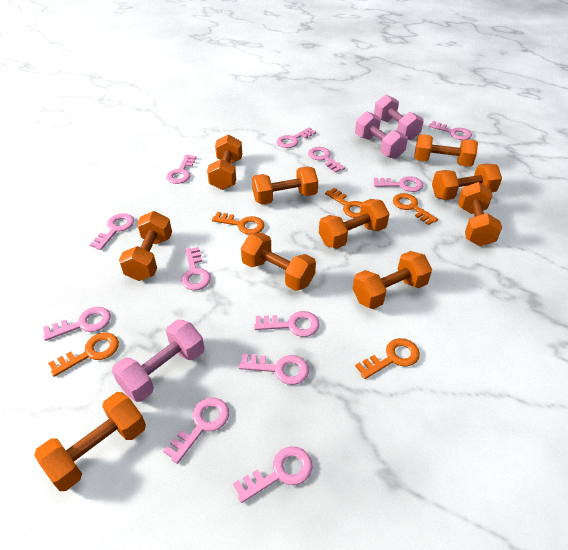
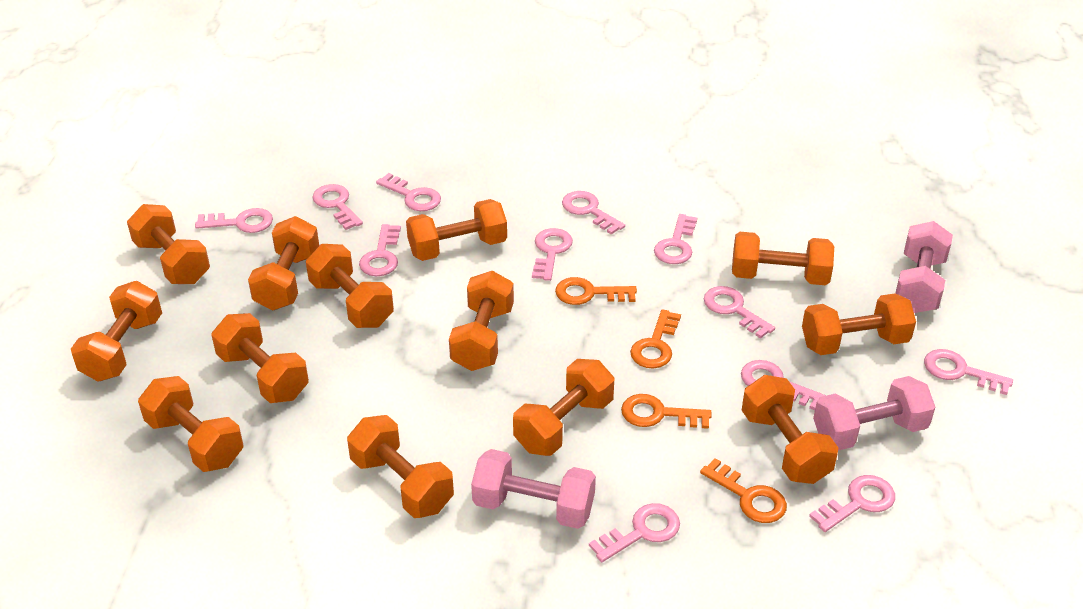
orange dumbbell: [34,392,146,491] [119,211,172,281] [207,134,242,190] [241,233,316,291] [252,166,318,205] [319,199,390,249] [353,251,432,309] [414,134,478,167] [432,163,502,200] [458,182,502,246] = 10 -> [71,281,162,382] [127,204,210,284] [138,376,243,472] [211,313,309,403] [248,216,319,310] [306,244,394,328] [347,415,454,518] [406,199,507,261] [449,271,514,371] [513,359,615,456] [732,232,834,285] [742,375,838,484] [802,293,916,355] = 13
orange key: [48,333,119,377] [212,212,264,235] [325,188,362,218] [355,338,420,379] [393,193,438,225] = 5 -> [555,277,637,305] [621,394,712,429] [630,309,681,369] [700,458,787,523] = 4

